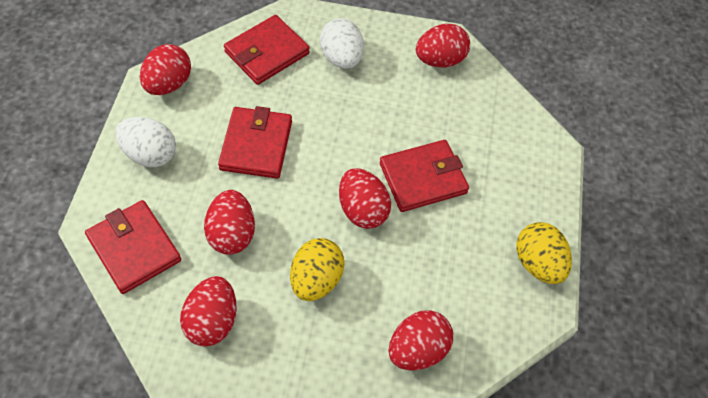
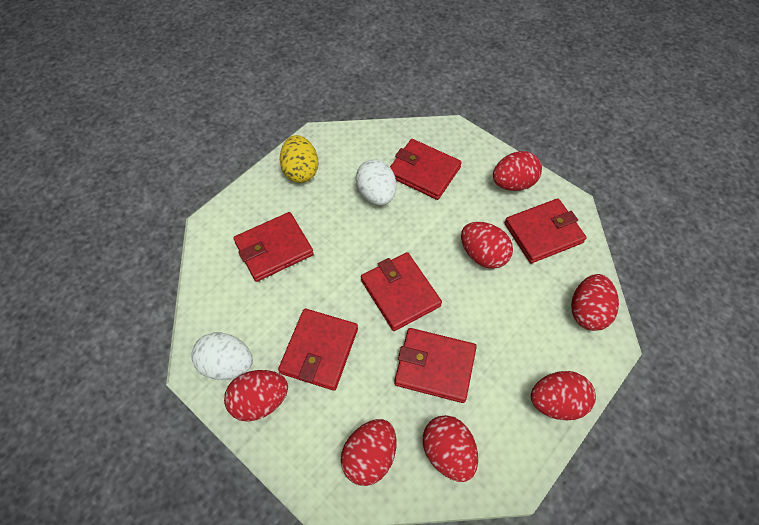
red egg: [140,44,191,95] [180,276,237,347] [204,190,255,255] [339,168,391,229] [389,310,453,370] [416,24,470,68] = 6 -> [224,370,288,422] [341,419,396,486] [423,415,478,482] [461,222,513,269] [493,151,542,191] [531,371,596,420] [571,274,619,331] = 7
red wallet: [85,200,181,294] [218,106,292,178] [224,15,310,85] [380,140,469,212] = 4 -> [233,212,314,282] [278,308,358,391] [361,252,442,331] [390,139,462,200] [394,328,477,403] [504,198,587,263] = 6
yellow egg: [290,238,344,301] [516,222,572,284] = 2 -> [280,135,319,183] = 1

